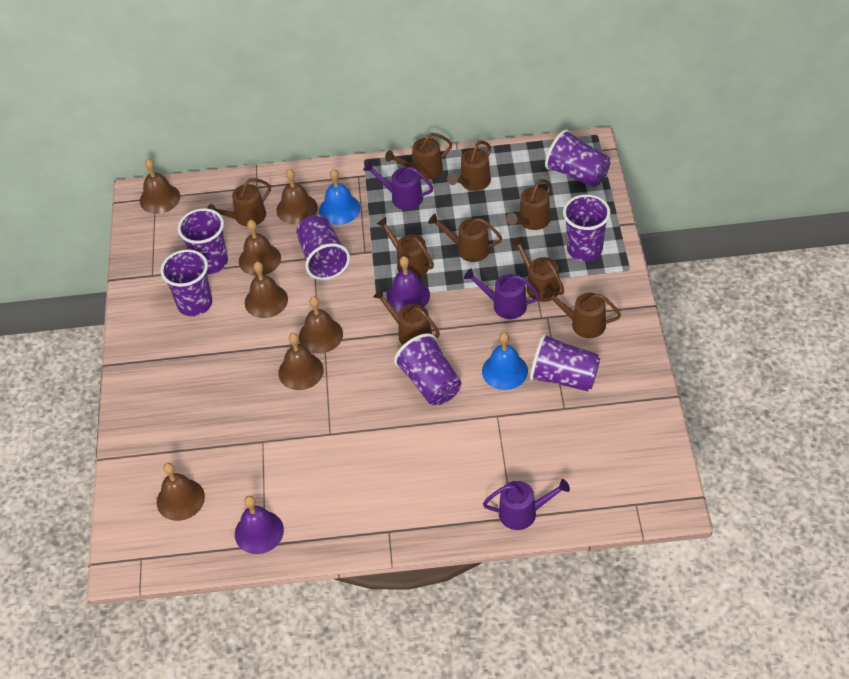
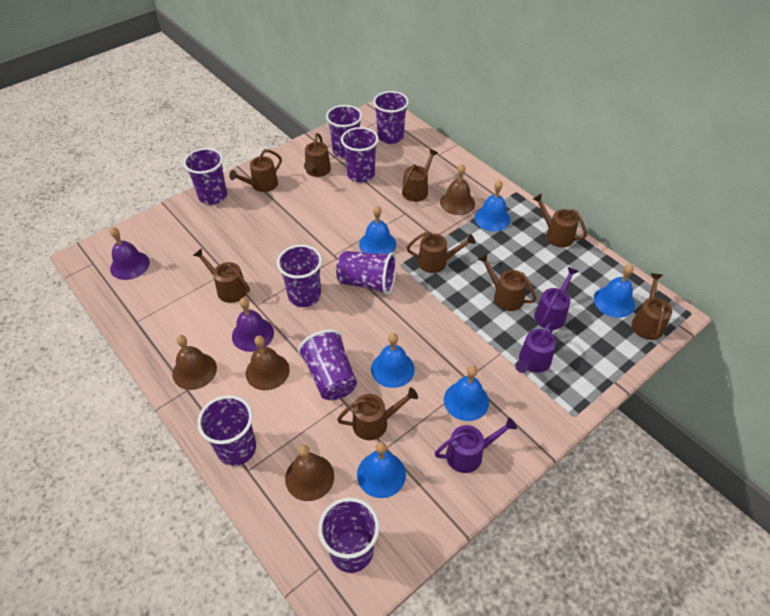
blue bell: [319,169,361,225] [482,332,528,390] = 2 -> [357,442,406,498] [359,206,396,254] [371,333,415,388] [444,366,489,421] [474,180,511,232] [594,264,635,318] = 6
brown bell: [140,159,180,214] [157,463,205,521] [239,220,281,276] [245,262,288,318] [276,169,318,224] [278,333,324,390] [299,296,343,353] = 7 -> [172,335,217,390] [246,335,290,390] [285,445,334,501] [440,164,475,215] = 4
purple cup: [160,249,213,316] [178,208,228,274] [296,215,350,280] [394,333,461,405] [530,333,600,392] [545,129,610,187] [563,194,610,261] = 7 -> [183,148,227,205] [197,395,256,466] [277,245,322,307] [298,329,357,400] [318,497,379,573] [326,105,362,159] [336,251,396,295] [341,127,379,182] [373,91,409,144] = 9

